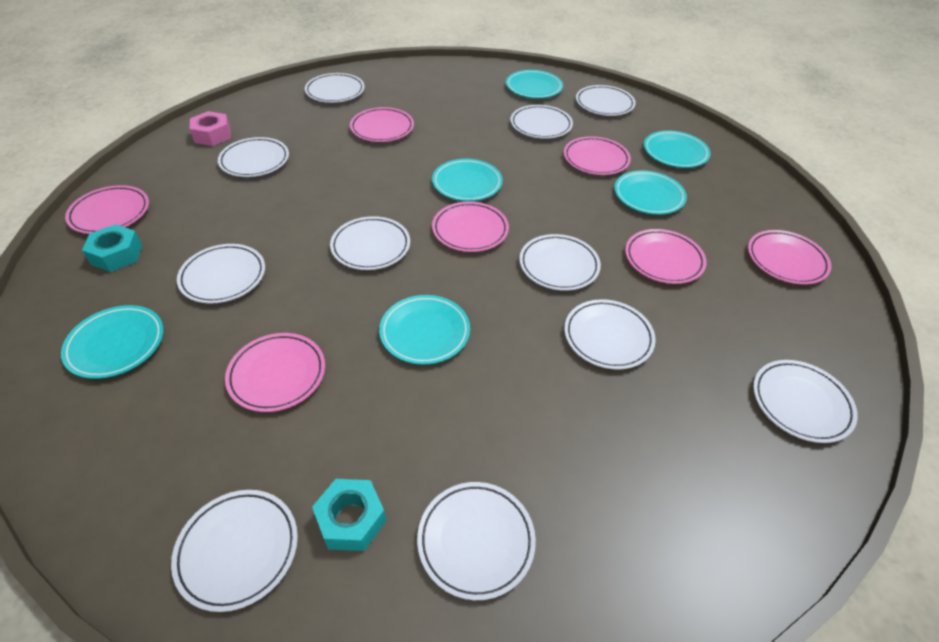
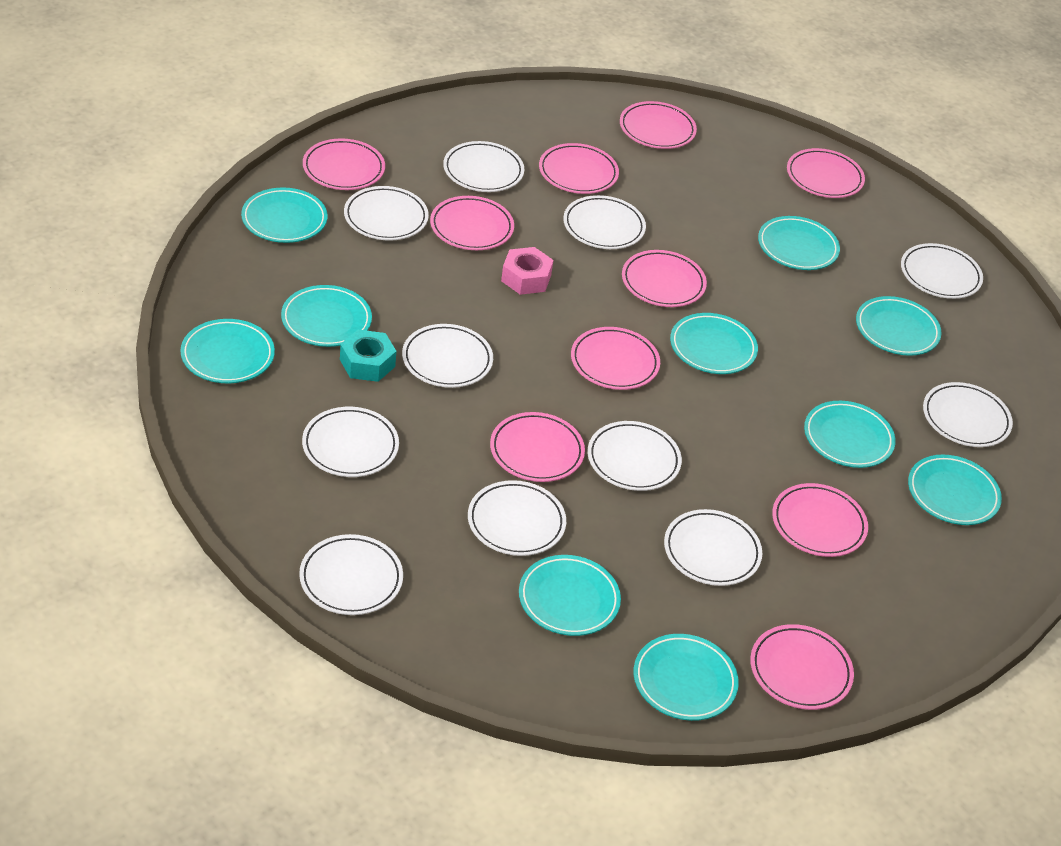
pink plate: [65,185,149,234] [225,333,325,412] [350,107,414,142] [432,202,509,252] [564,136,631,175] [625,229,707,284] [748,230,831,285] = 7 -> [303,138,385,190] [430,196,514,250] [490,412,585,482] [539,143,619,194] [571,327,660,390] [620,101,697,149] [622,250,707,307] [750,624,854,710] [772,483,868,557] [787,148,865,198] = 10
turquoise nut: [82,224,142,272] [312,479,386,551] = 2 -> [340,330,397,382] = 1
turquoise plate: [61,305,164,379] [379,295,470,365] [432,159,503,201] [506,70,563,98] [614,170,687,215] [644,131,711,168] = 6 -> [181,319,275,383] [241,188,328,243] [281,285,372,347] [519,555,621,636] [634,634,739,721] [670,313,758,374] [758,216,840,270] [804,401,896,468] [856,296,941,356] [908,455,1002,525] = 10

